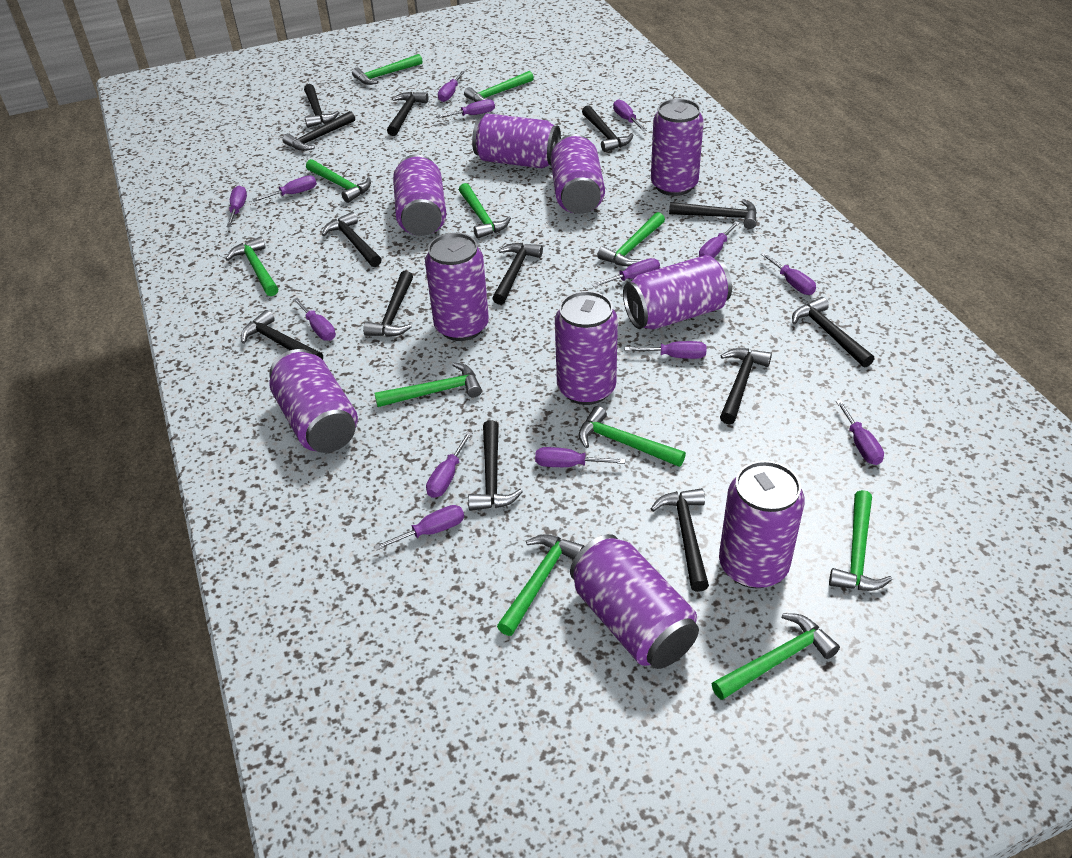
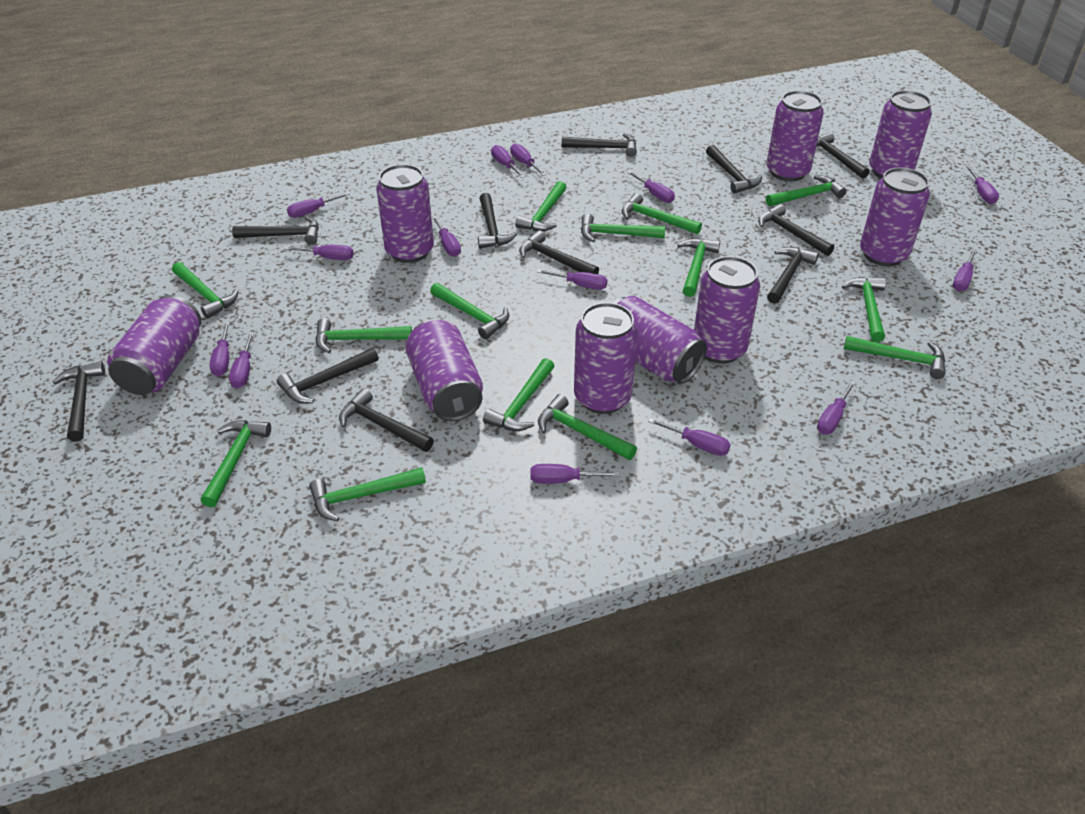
black hammer: [241,310,323,360] [282,111,355,151] [304,84,340,128] [322,212,382,267] [363,271,413,337] [387,92,429,136] [468,420,523,511] [492,243,543,305] [582,105,634,152] [651,488,709,592] [669,199,757,229] [720,348,772,424] [792,297,874,368] = 13 -> [53,361,105,442] [232,217,319,245] [277,348,379,404] [339,388,434,452] [478,193,517,248] [519,230,599,274] [562,133,637,157] [706,145,762,194] [758,204,834,256] [767,247,819,304] [817,132,870,179] = 11
green hammer: [226,236,278,296] [306,159,371,203] [352,54,422,85] [374,362,482,407] [459,183,511,239] [464,71,534,102] [497,535,584,636] [578,406,686,467] [597,212,665,266] [712,613,840,700] [829,490,892,591] = 11 -> [172,262,238,319] [201,420,271,507] [309,467,426,522] [315,318,412,353] [430,283,509,339] [483,358,554,431] [515,181,567,231] [538,394,637,460] [581,213,665,242] [622,193,702,234] [678,238,720,297] [766,175,847,206] [842,277,886,342] [844,336,945,379] = 14
purple can: [269,349,358,453] [393,154,446,236] [425,233,489,341] [472,114,561,168] [551,134,605,214] [555,291,618,405] [570,534,699,669] [623,255,732,330] [651,99,704,196] [719,461,805,588] = 10 -> [107,295,201,395] [376,164,434,263] [405,319,483,421] [574,302,638,414] [612,296,707,384] [694,256,760,364] [766,90,824,181] [860,167,930,266] [869,90,932,179] = 9

